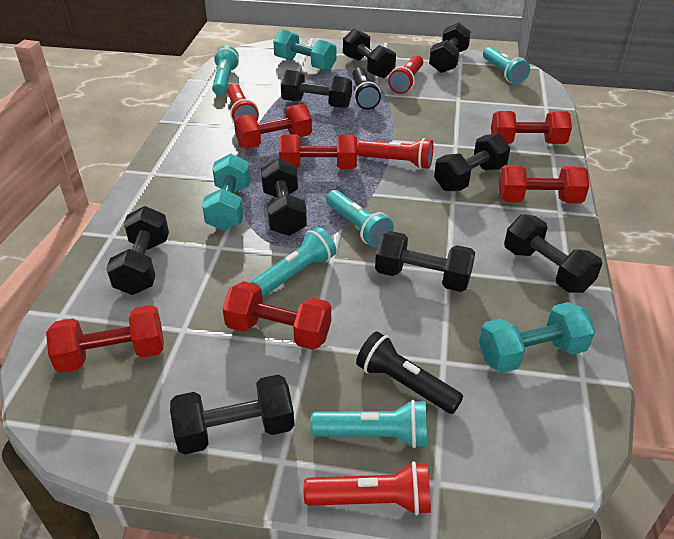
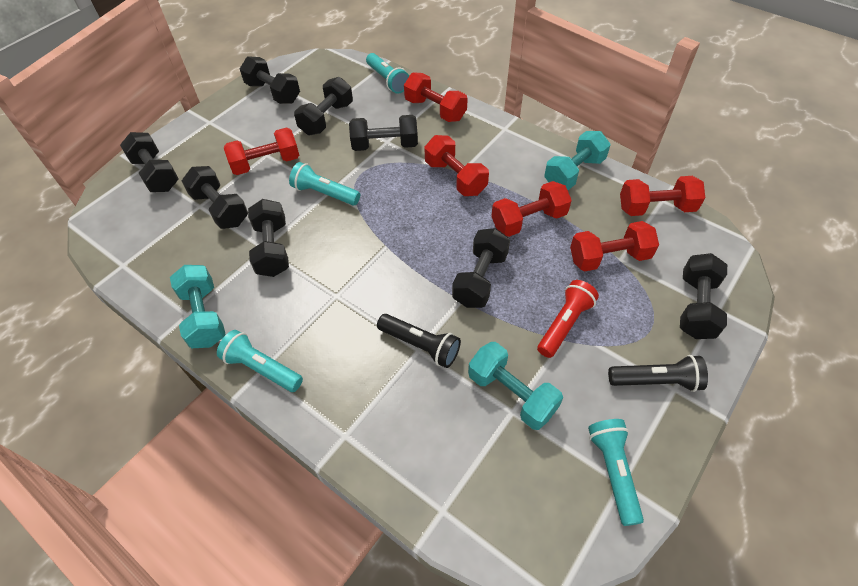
black dumbbell: [106,206,169,295] [170,374,295,454] [261,158,307,236] [281,70,352,108] [343,29,396,78] [375,231,475,292] [429,23,471,73] [434,133,510,191] [504,214,602,293] = 9 -> [120,132,179,192] [182,166,248,229] [240,56,300,104] [248,199,289,277] [294,77,353,135] [349,115,418,151] [452,228,510,308] [680,253,727,339] = 8
red flashlight: [227,84,259,121] [304,461,431,515] [357,138,433,169] [388,55,423,94] = 4 -> [537,280,599,358] = 1
turquoise flashlight: [212,46,239,95] [251,227,336,297] [311,400,427,448] [326,190,394,247] [483,47,530,84] = 5 -> [217,330,303,392] [289,162,360,205] [366,53,409,94] [588,419,644,526] = 4

